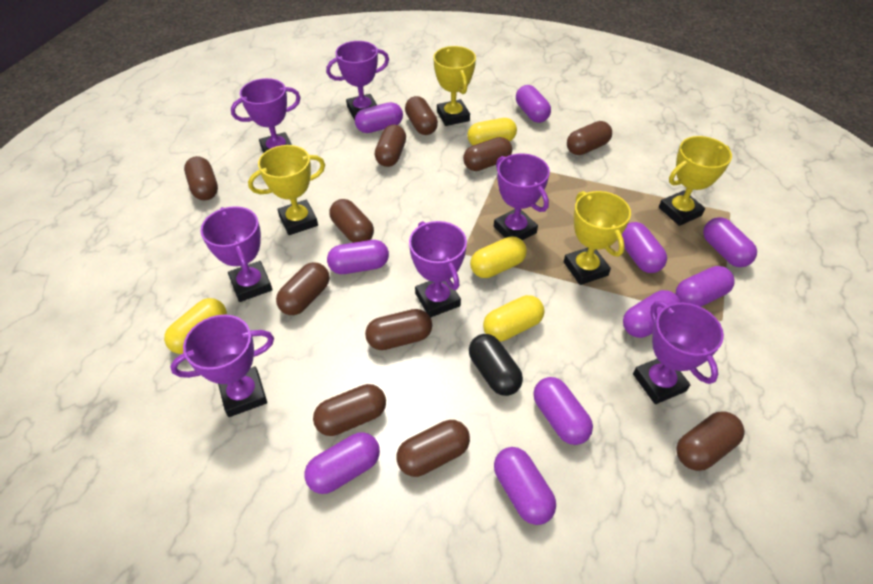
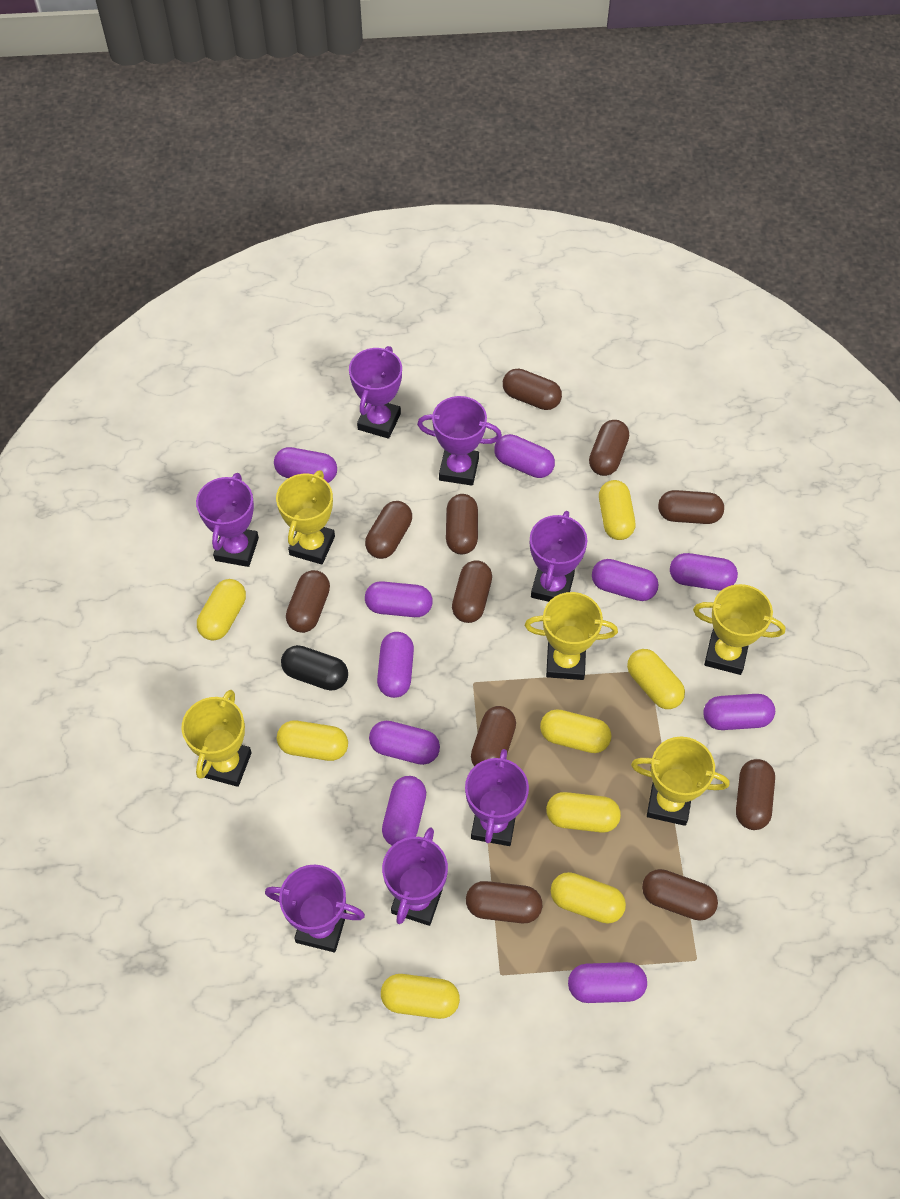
yellow capsule: [164,298,227,354] [467,118,517,145] [470,236,527,278] [483,295,545,342] = 4 -> [197,579,246,641] [277,721,348,761] [381,974,460,1019] [540,709,611,753] [546,792,621,833] [551,872,626,924] [599,480,635,540] [627,649,685,709] = 8
yellow trophy: [248,145,325,235] [434,46,476,126] [564,191,631,285] [659,136,732,226] = 4 -> [181,690,252,787] [276,470,335,564] [525,592,618,680] [631,737,729,826] [693,584,786,675] = 5

